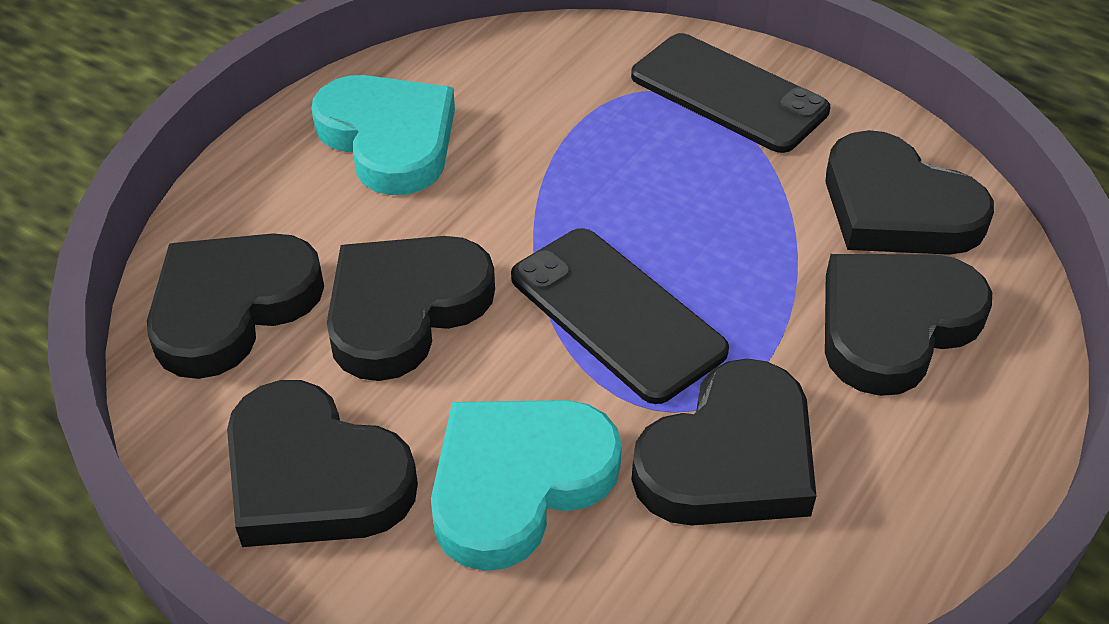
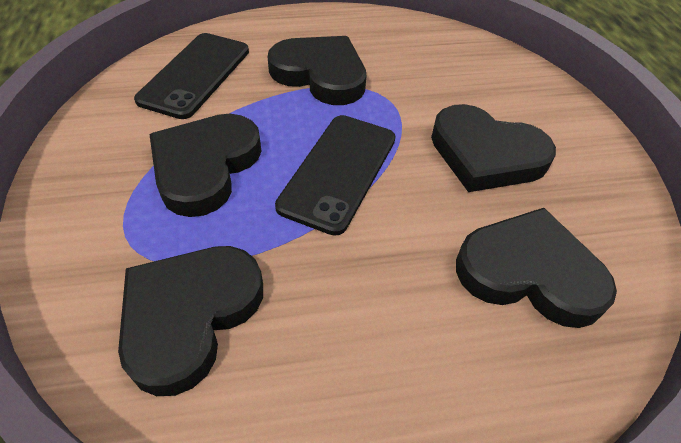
black heart: [147,233,324,379] [227,380,418,547] [327,236,495,381] [631,359,816,526] [825,254,992,396] [826,130,994,255] = 6 -> [118,246,263,396] [149,114,261,217] [268,36,366,105] [431,104,556,192] [456,208,617,328] = 5
turquoise heart: [311,75,455,195] [431,400,622,571] = 2 -> none = 0

